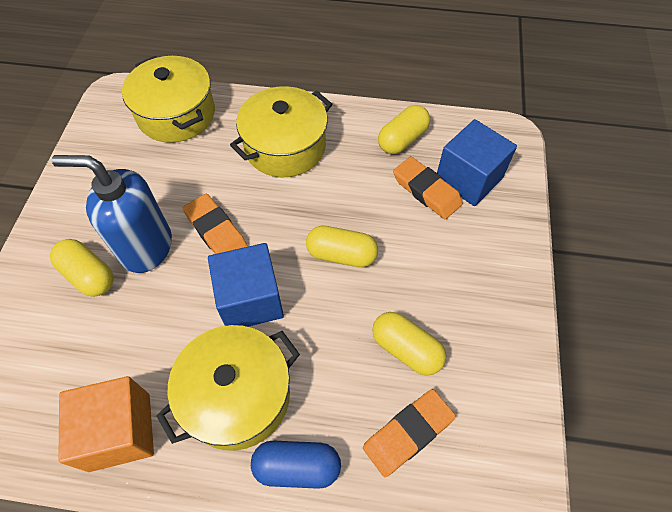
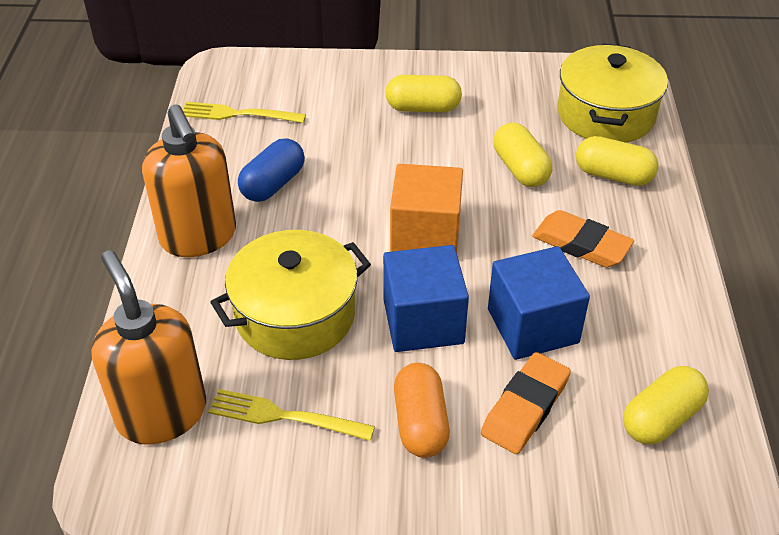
blue soap dispenser: [52,155,172,273] = 1 -> none = 0
orange capsule: none = 0 -> [394,363,450,458] = 1
orange eraser: [183,194,248,254] [363,389,456,477] [393,156,463,219] = 3 -> [481,352,571,454] [532,210,634,268] = 2
orange soap dispenser: none = 0 -> [91,250,206,445] [142,104,236,257] = 2
yellow fork: none = 0 -> [183,102,306,123] [208,389,375,441] = 2
yellow pot: [122,56,215,143] [156,325,300,451] [230,86,332,177] = 3 -> [210,230,371,360] [558,43,668,143] = 2

